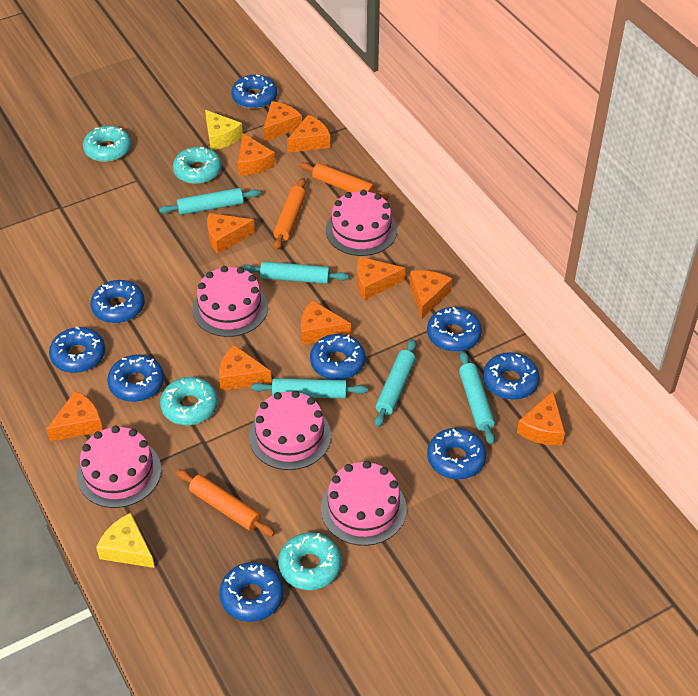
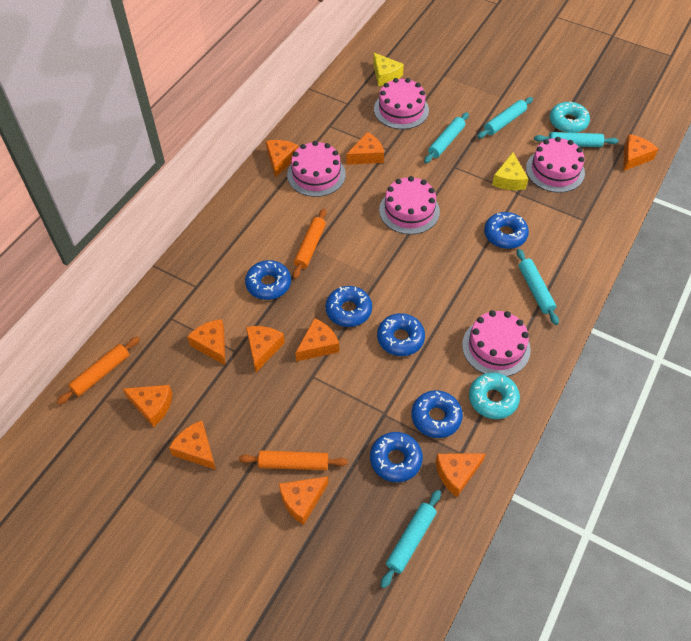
blue donut: [49,327,105,373] [90,280,145,323] [107,354,164,402] [219,562,284,622] [231,74,277,109] [310,334,365,380] [427,307,482,352] [427,428,486,479] [483,352,540,400] = 9 -> [245,260,291,300] [325,286,372,327] [370,432,423,482] [377,313,425,356] [411,390,463,438] [484,212,529,249] = 6
turquoise donut: [83,126,131,162] [160,377,218,425] [173,147,221,184] [278,533,341,590] = 4 -> [469,373,520,419] [550,101,590,133] = 2

